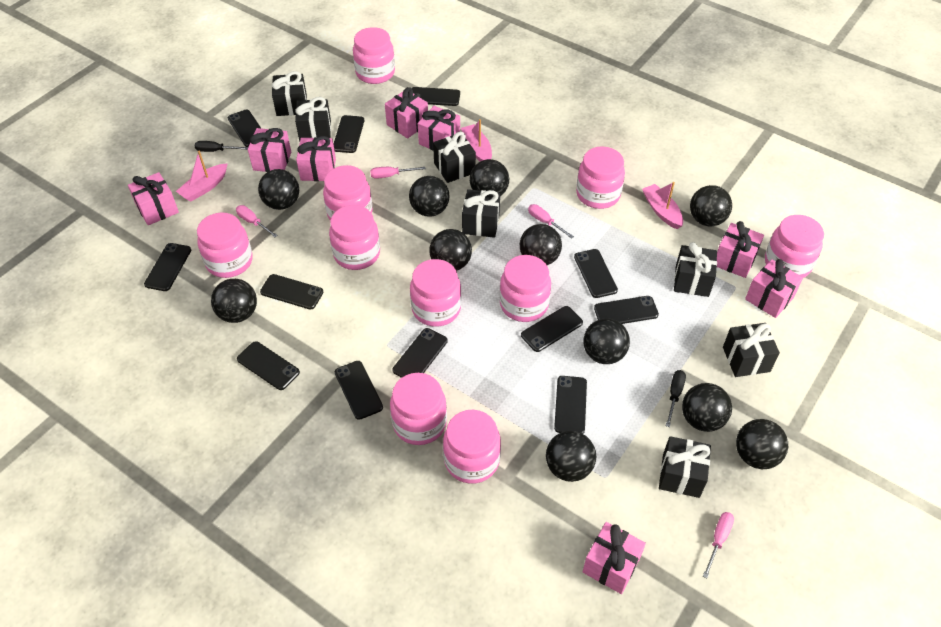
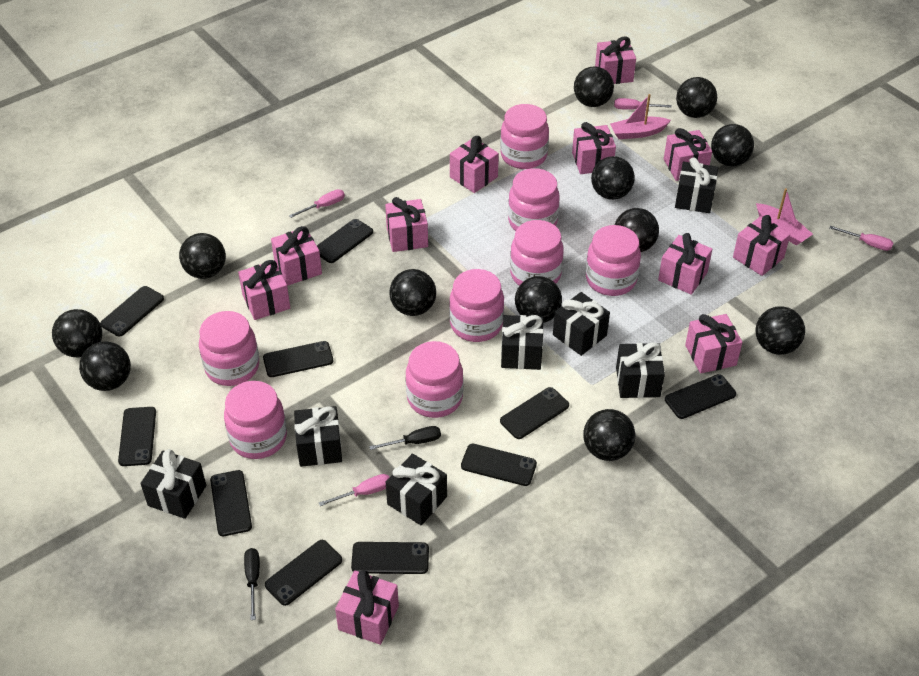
black ball: [211,279,257,323] [258,169,299,210] [409,176,449,217] [429,229,472,271] [470,159,509,196] [520,224,562,265] [546,431,596,482] [583,318,630,364] [682,383,732,432] [690,185,732,226] [736,419,788,469] = 11 -> [52,309,102,358] [79,341,131,391] [179,233,226,279] [389,269,436,316] [515,276,562,323] [574,66,614,107] [583,409,635,461] [591,156,635,200] [615,208,659,252] [676,77,717,118] [711,124,754,166] [756,306,805,355] = 12
black phone: [144,243,191,291] [228,110,261,147] [237,341,300,390] [260,274,323,310] [334,115,364,153] [335,361,383,420] [393,328,448,378] [412,87,460,106] [521,306,583,352] [554,376,587,434] [574,249,618,298] [594,296,659,324] = 12 -> [100,286,164,337] [118,407,156,466] [210,470,252,536] [263,341,333,377] [265,540,342,606] [317,219,373,263] [351,542,429,574] [461,444,537,486] [500,387,569,439] [665,374,736,419] = 10
pink boat: [176,151,228,201] [461,119,492,162] [642,182,683,229] = 3 -> [610,94,671,139] [756,188,813,246] = 2
pink gift: [128,172,179,225] [248,128,291,172] [296,136,336,181] [385,87,428,139] [418,106,460,150] [583,522,646,594] [717,221,764,278] [745,259,803,318] = 8 -> [238,260,290,320] [271,226,322,285] [335,570,399,645] [385,197,428,252] [450,136,499,193] [572,122,616,174] [595,36,636,84] [658,233,712,295] [664,128,712,181] [685,314,743,373] [733,215,790,276] = 11
pink jar: [197,213,253,278] [323,165,373,221] [329,205,380,270] [353,27,395,84] [390,373,447,445] [410,259,461,327] [443,410,501,484] [499,255,551,322] [576,146,625,209] [765,215,824,278] = 10 -> [199,311,259,386] [224,381,287,459] [406,341,463,418] [449,269,504,342] [500,104,549,169] [508,168,560,231] [510,220,564,286] [586,225,641,296] = 8

